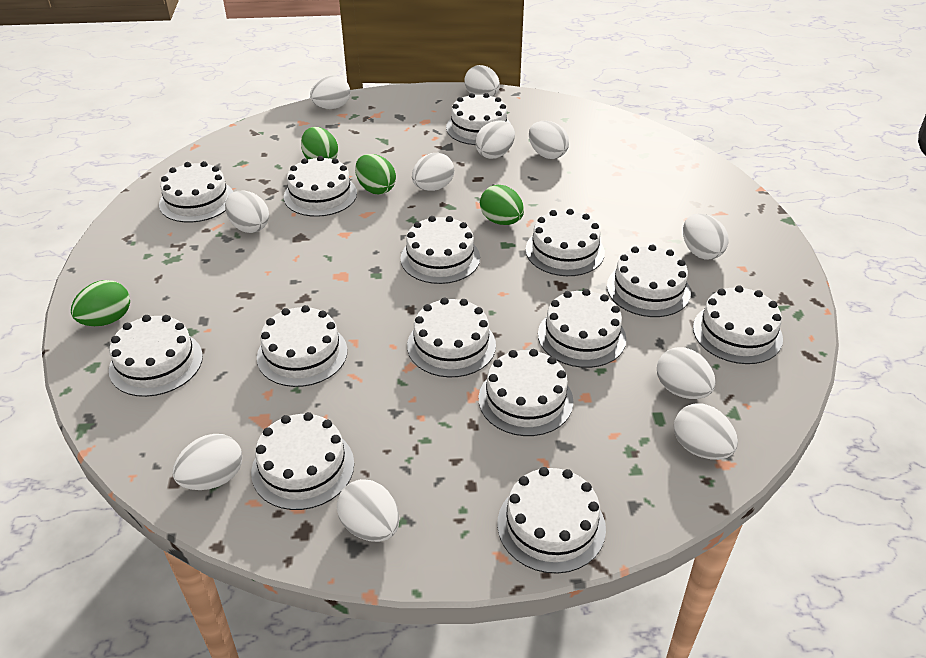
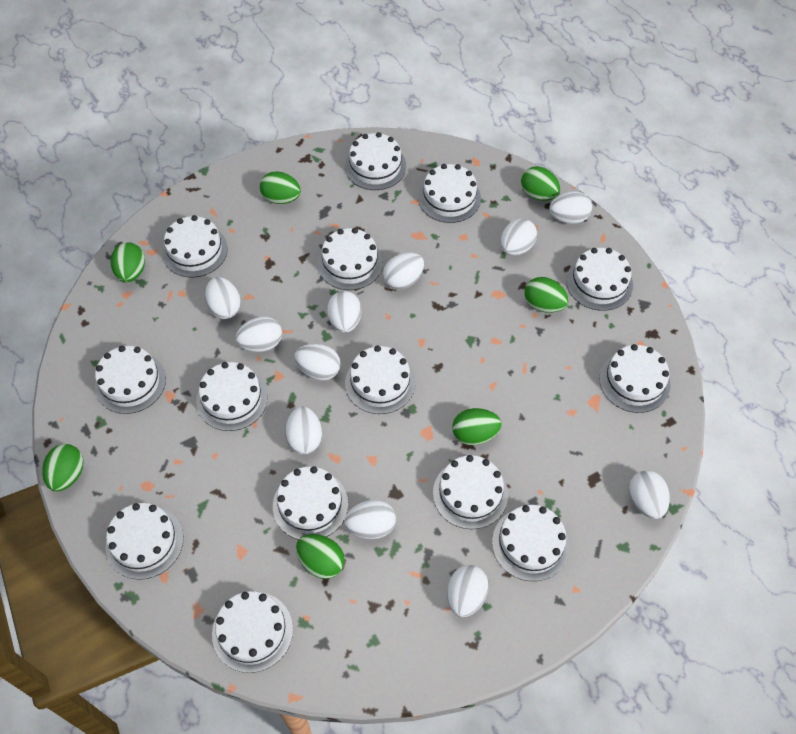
green egg: [71,280,130,326] [301,127,338,160] [355,154,396,194] [480,185,524,225] = 4 -> [42,444,84,492] [110,242,145,283] [260,171,301,204] [296,534,345,579] [452,408,502,445] [521,166,560,201] [525,277,569,313] = 7

